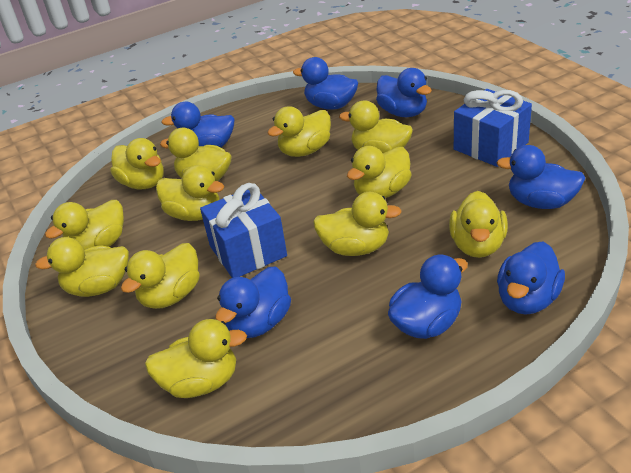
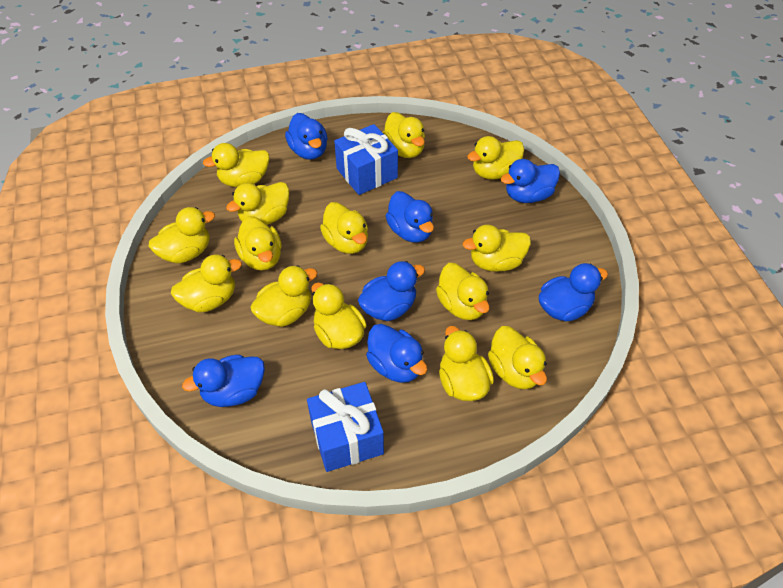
yellow duck: [35,237,129,297] [45,200,124,250] [110,138,164,189] [121,243,200,309] [145,319,247,398] [156,165,224,221] [160,128,232,181] [268,106,331,157] [313,192,402,256] [339,100,413,153] [347,146,412,198] [449,191,508,258] = 12 -> [149,207,215,263] [171,255,242,313] [203,143,269,187] [226,182,289,225] [234,216,282,271] [250,265,318,327] [311,282,367,349] [320,202,368,254] [382,112,425,158] [436,263,490,320] [439,326,494,401] [462,225,531,272] [467,136,524,180] [488,326,547,390] = 14

